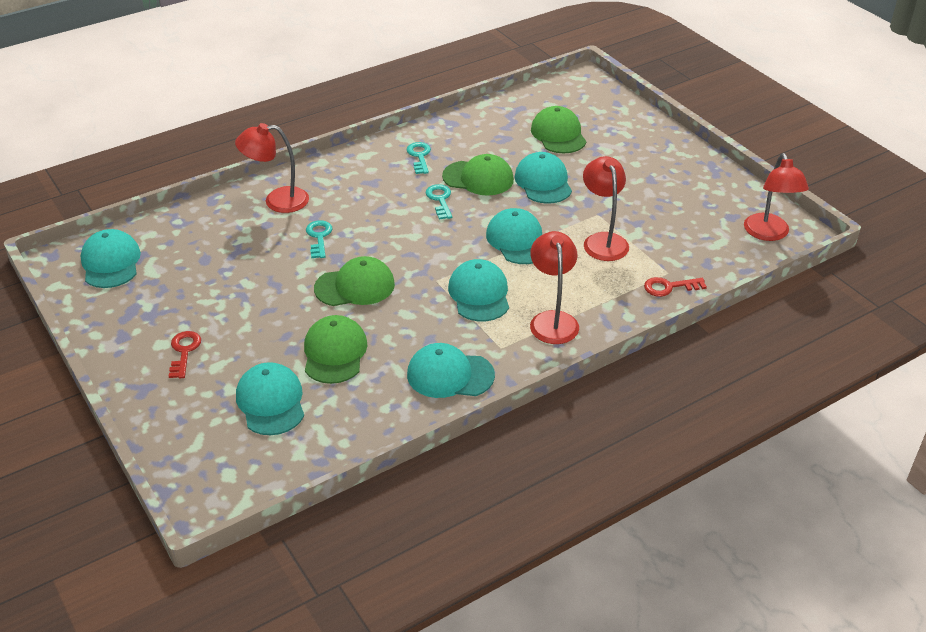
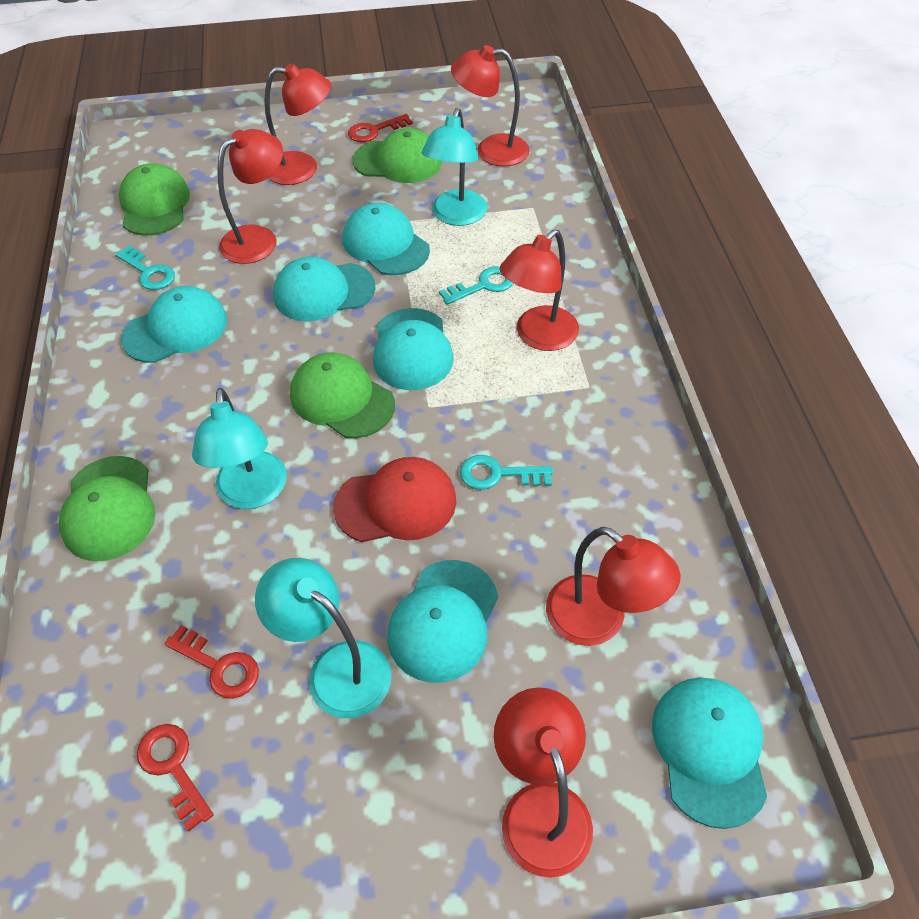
red cap: none = 0 -> [333,457,456,542] = 1
red key: [169,331,201,379] [644,277,707,297] = 2 -> [137,724,214,832] [164,625,259,699] [348,114,413,142] = 3
red lamp: [235,123,309,213] [530,231,579,344] [583,156,629,261] [744,153,809,241] = 4 -> [217,129,283,264] [264,63,331,185] [451,45,530,167] [494,687,593,878] [500,229,579,351] [546,527,681,646] = 6
turquoise lamp: none = 0 -> [192,388,287,509] [255,558,391,718] [422,108,487,226] = 3

